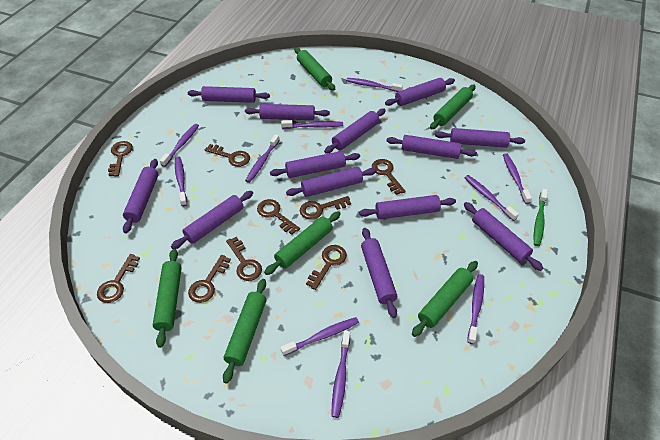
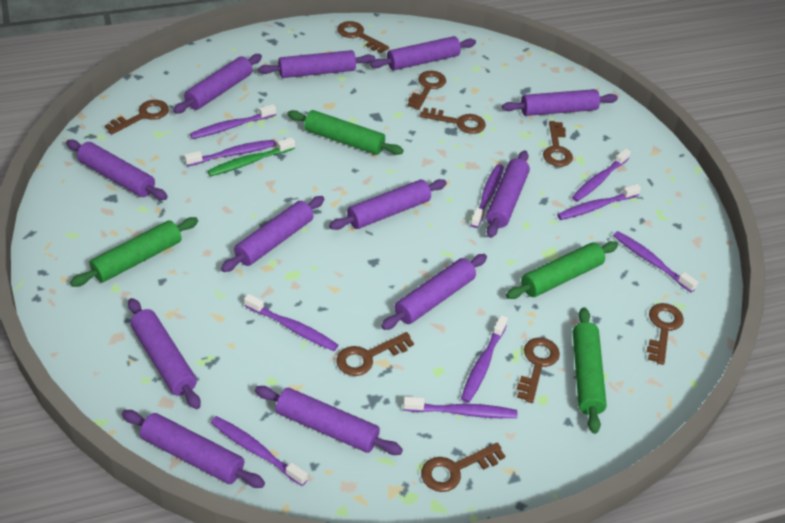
green rolling pin: [153,249,182,348] [223,279,266,383] [264,211,341,275] [294,47,335,91] [412,261,478,337] [430,85,476,129] = 6 -> [70,217,198,287] [287,110,404,155] [506,241,618,299] [573,307,607,434] = 4
purple rolling pin: [123,159,158,233] [171,191,253,249] [188,86,270,103] [245,104,330,120] [270,151,360,178] [286,167,377,197] [324,109,386,154] [359,195,456,220] [361,228,397,318] [385,78,455,106] [386,135,477,159] [435,128,525,148] [464,202,543,271] = 13 -> [66,139,168,200] [122,410,265,488] [128,298,201,409] [173,54,262,114] [221,196,324,272] [255,386,403,455] [258,50,375,78] [330,179,447,230] [370,36,476,70] [381,254,487,330] [486,150,530,238] [502,89,618,116] = 12

